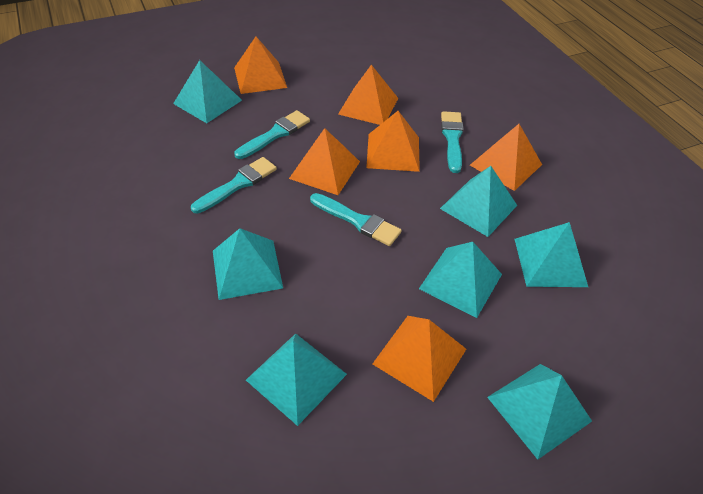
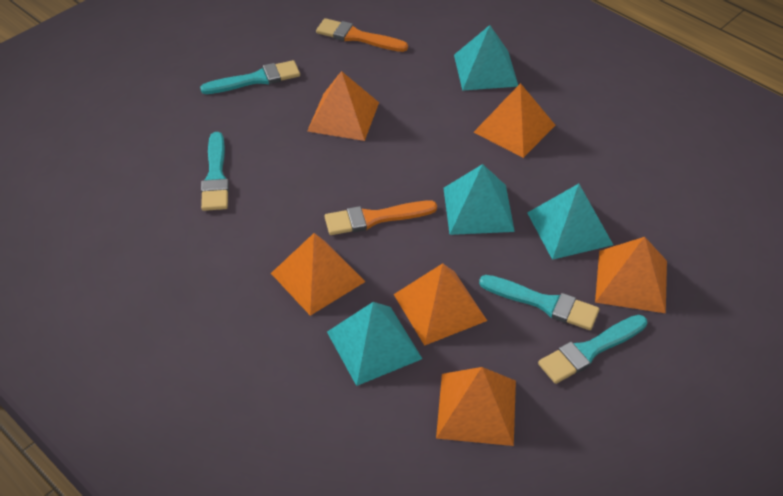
orange brush: none = 0 -> [316,18,408,52] [324,201,437,235] = 2
turquoise pyramid: [173,60,242,123] [213,228,283,300] [246,334,347,426] [419,242,502,318] [440,166,517,237] [487,364,592,460] [515,222,588,287] = 7 -> [327,302,422,386] [443,164,515,235] [454,25,518,91] [527,184,613,260] = 4

